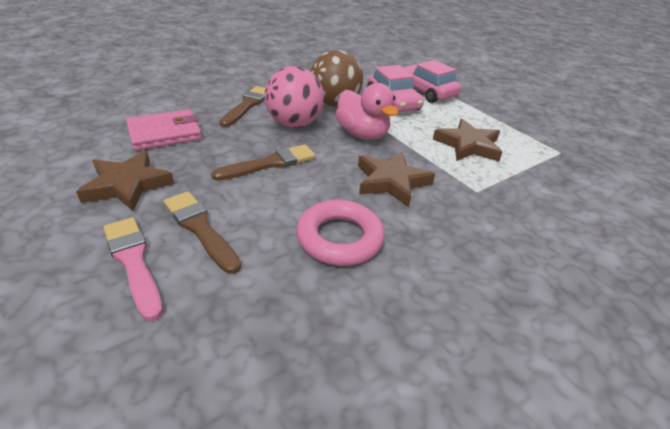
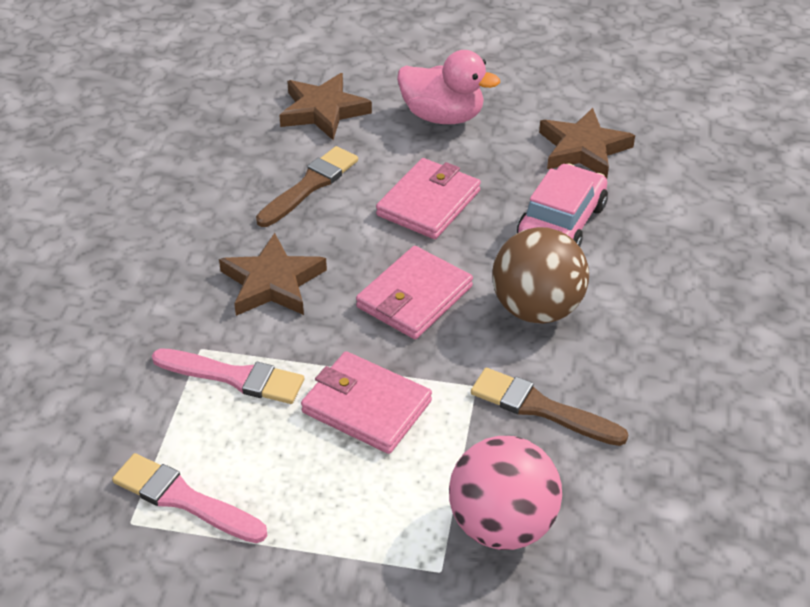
brown brush: [164,191,241,274] [211,144,316,181] [219,86,265,127] = 3 -> [256,146,358,227] [471,368,628,446] = 2
pink brush: [103,217,163,321] = 1 -> [112,453,268,543] [152,348,304,404] = 2
pink car: [367,65,424,112] [403,60,461,103] = 2 -> [517,163,608,247] = 1
pink ring: [296,200,385,266] = 1 -> none = 0
pink wallet: [126,109,202,151] = 1 -> [301,351,432,454] [356,246,473,339] [376,158,481,239] = 3

